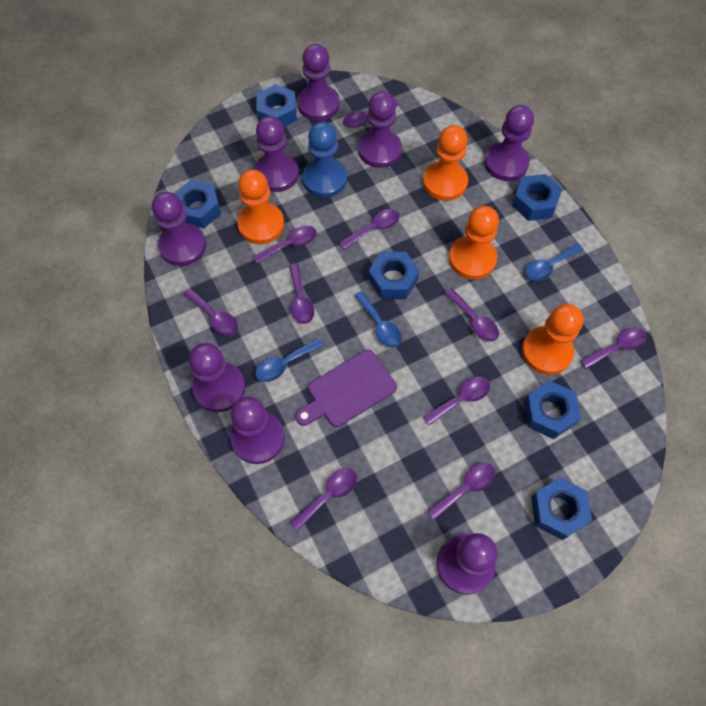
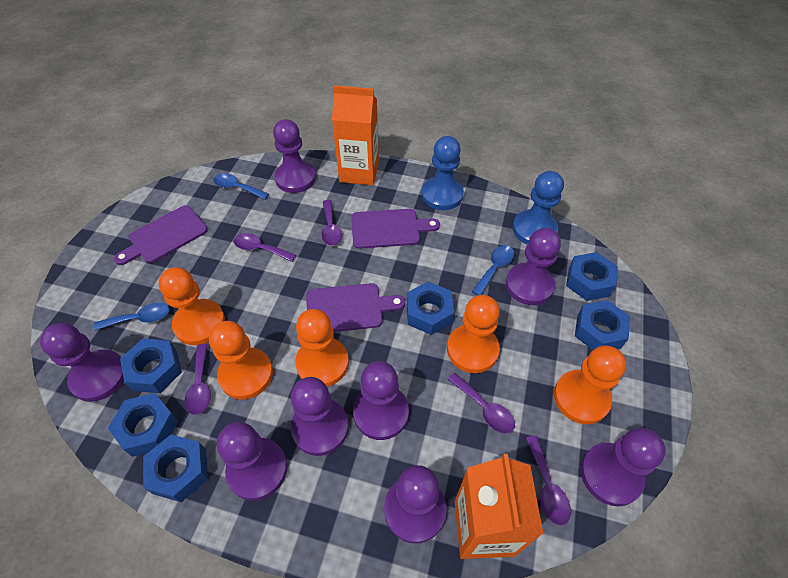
blue pawn: [302,122,347,198] = 1 -> [422,136,464,210] [513,171,564,244] = 2
orange carton: none = 0 -> [332,85,379,185] [455,454,543,559] = 2
orange pawn: [237,169,284,244] [423,125,468,201] [449,206,499,280] [522,304,583,375] = 4 -> [159,267,225,345] [209,321,273,399] [295,309,349,387] [447,295,500,373] [554,345,626,424] = 5
purple cutting board: [295,350,397,427] = 1 -> [114,205,208,265] [306,283,405,332] [351,209,440,249] = 3
purple spoon: [183,288,238,336] [253,226,317,263] [289,264,314,324] [290,468,357,531] [339,209,399,249] [343,100,399,128] [423,376,490,425] [427,463,496,520] [444,288,499,342] [580,327,647,369] = 10 -> [185,344,211,415] [234,233,296,262] [322,200,342,246] [448,373,515,434] [526,436,571,525] = 5

